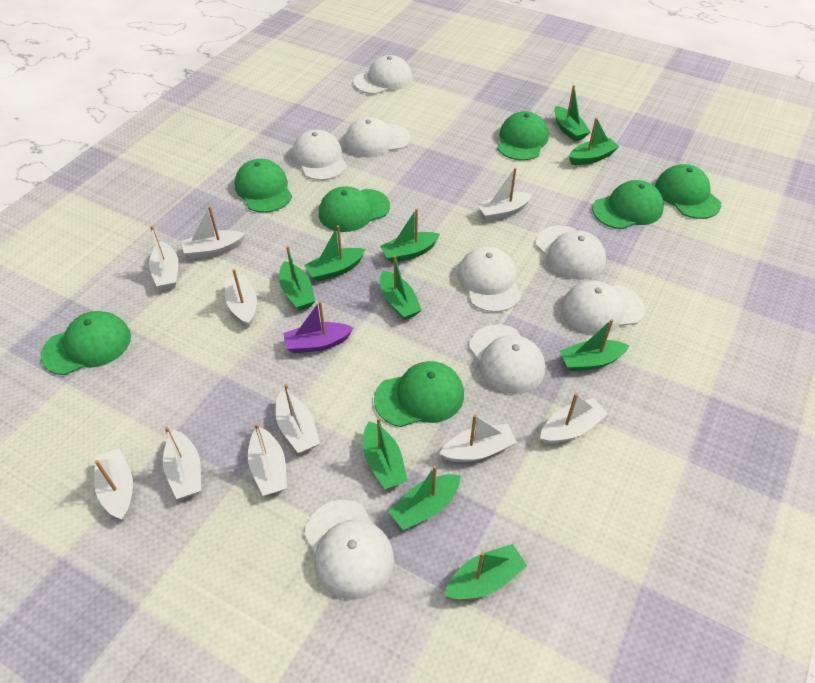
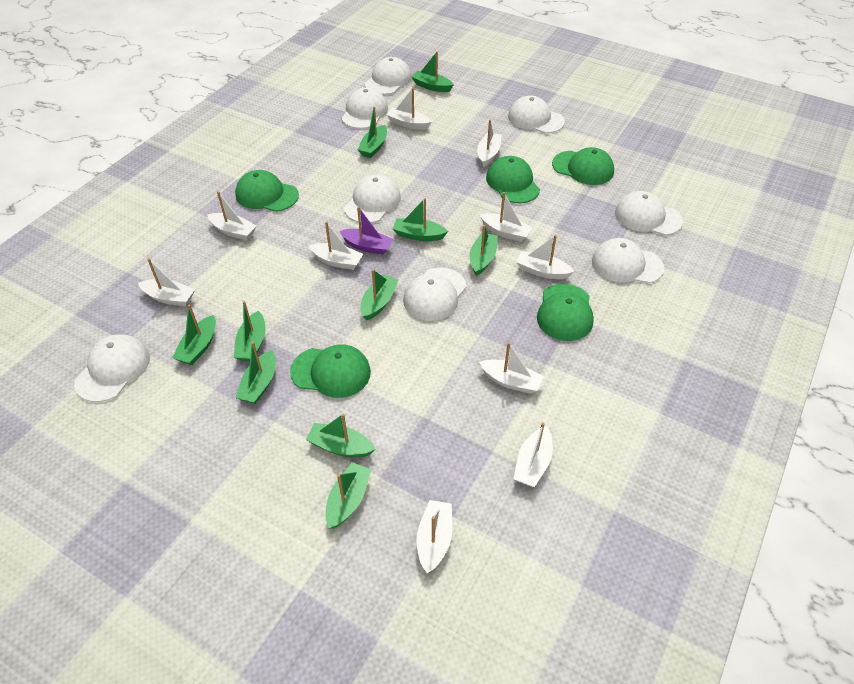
green cap: [41,311,131,375] [234,159,292,213] [319,186,390,232] [374,361,464,427] [497,111,549,161] [592,180,664,229] [655,164,721,219] = 7 -> [235,170,299,212] [290,344,371,398] [486,156,540,203] [537,284,594,341] [552,147,614,185] = 5

